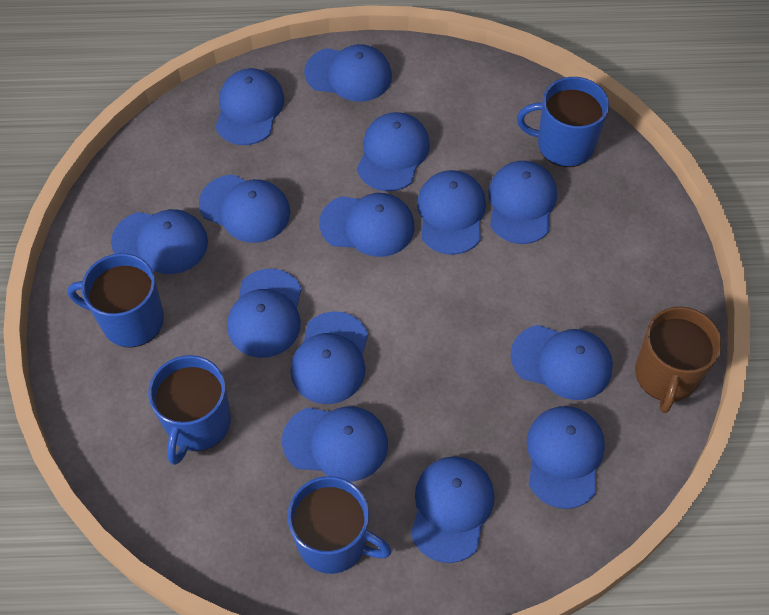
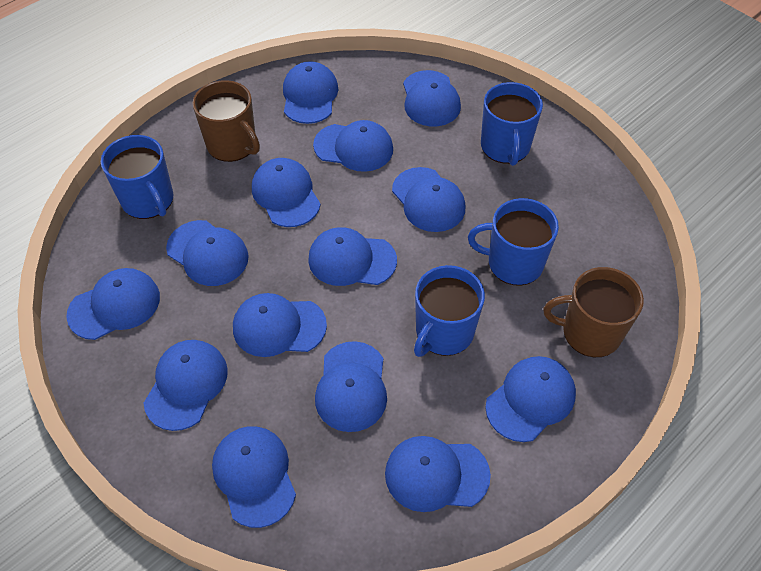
brown mug: [635,307,722,413] = 1 -> [192,80,260,162] [544,267,644,357] = 2

